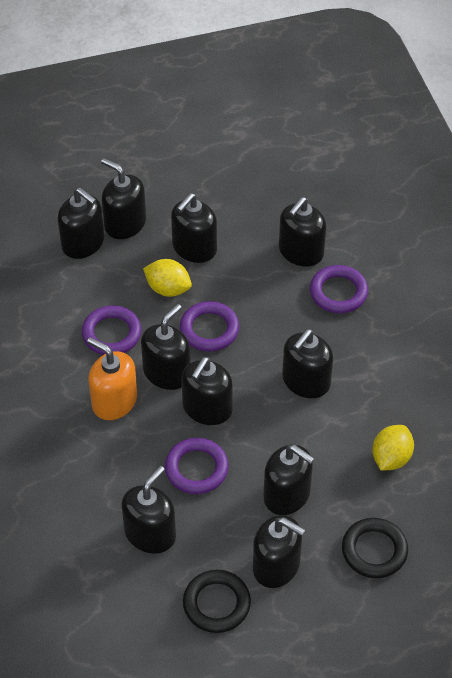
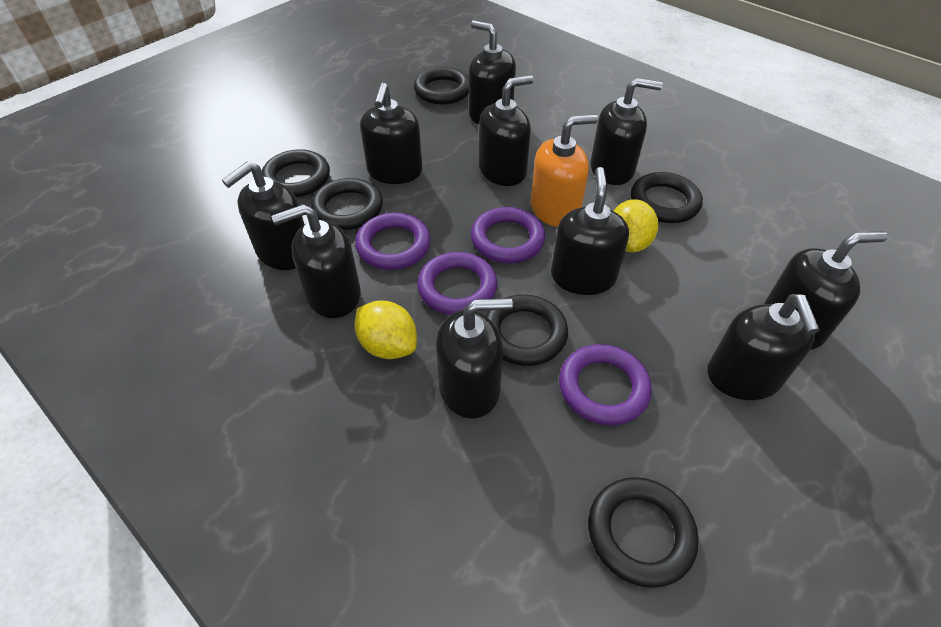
black ring: [183,570,251,633] [342,518,408,578] = 2 -> [262,149,330,197] [311,178,383,230] [414,67,469,104] [486,294,568,366] [588,477,699,588] [631,172,703,223] = 6

